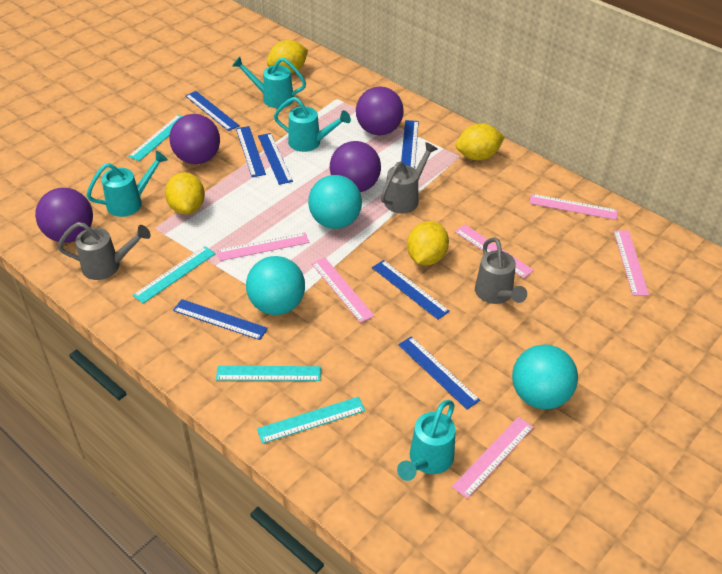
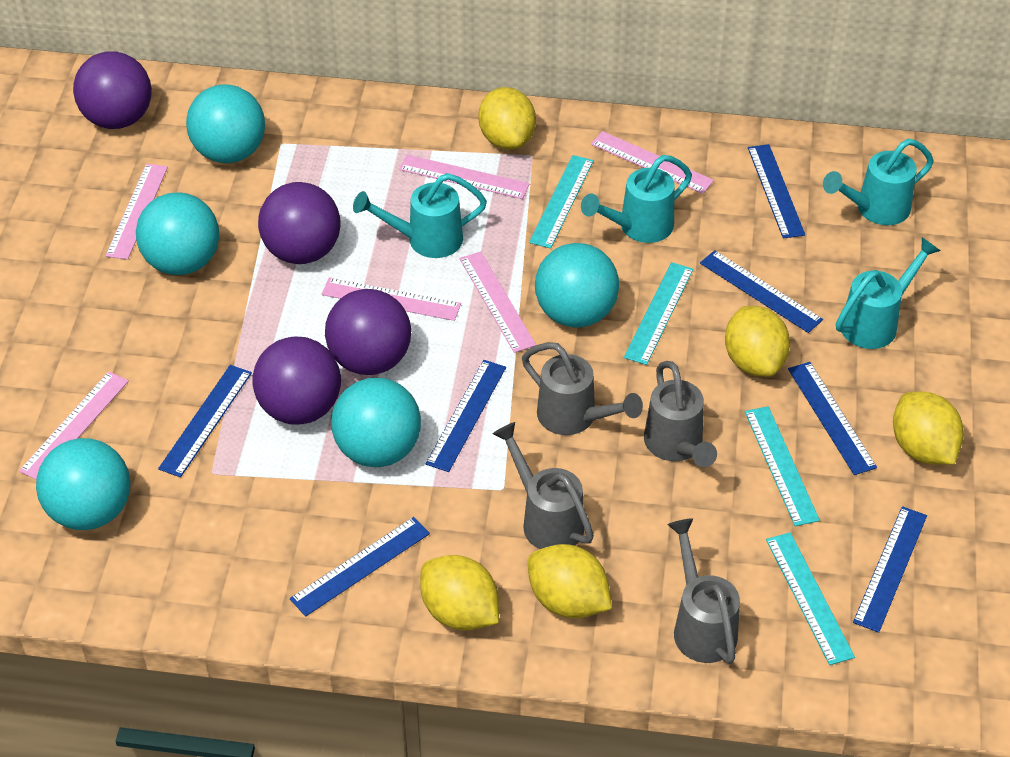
grey watering can: [58,222,151,280] [381,142,438,214] [475,237,527,304] = 3 -> [493,422,594,549] [522,342,643,435] [644,361,717,467] [667,518,740,664] = 4
turquoise ball: [246,256,305,315] [308,175,362,229] [512,344,578,409] = 3 -> [36,438,130,530] [136,193,219,275] [186,84,265,163] [331,378,421,467] [535,243,619,328] = 5
yellow lemon: [165,172,205,215] [267,40,308,73] [407,221,449,266] [456,123,505,160] = 4 -> [420,555,499,631] [479,87,536,150] [528,544,612,619] [725,306,790,377] [893,392,964,465] = 5

